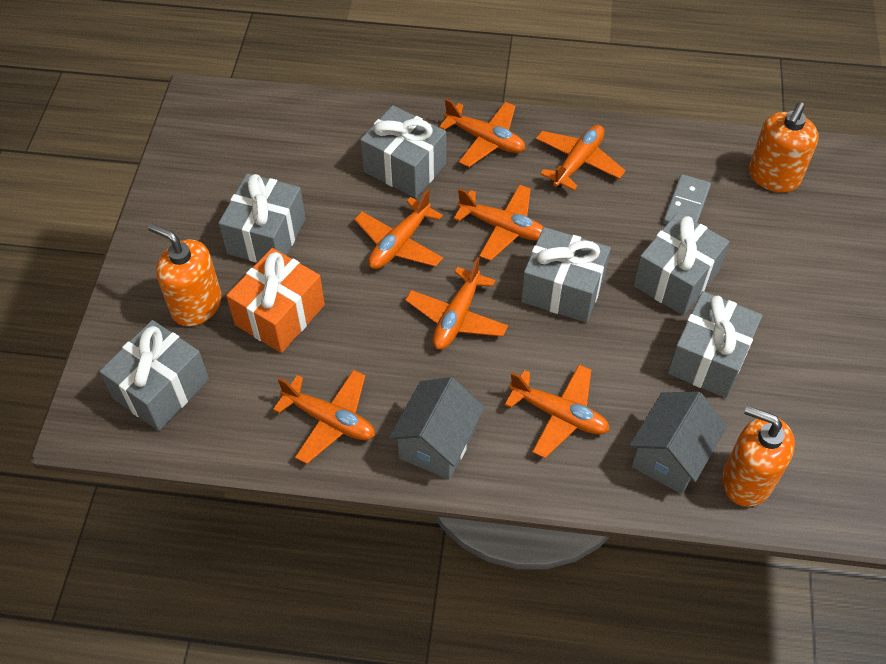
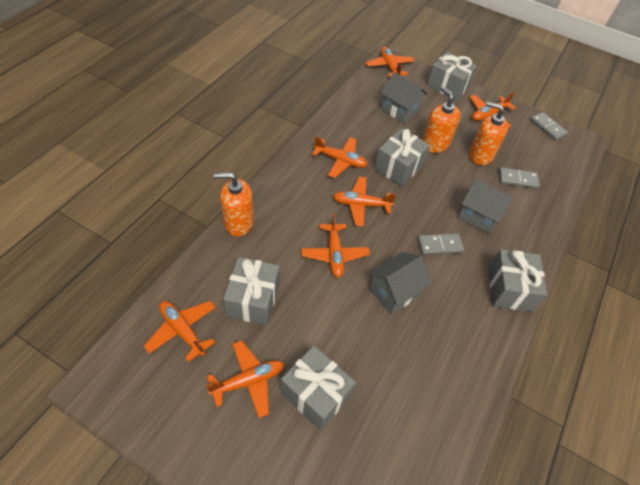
grey domino: [663,174,711,224] = 1 -> [418,233,464,255] [499,167,540,189] [530,112,568,141] = 3
grey gift: [99,320,209,431] [219,173,306,263] [360,105,446,198] [521,227,611,323] [633,212,729,315] [668,291,762,398] = 6 -> [223,257,280,325] [281,346,356,430] [374,128,430,187] [427,52,477,100] [488,249,547,312] = 5
grey house: [389,377,485,480] [629,392,727,494] = 2 -> [368,252,432,315] [381,72,428,124] [458,179,514,234] = 3
orange gift: [226,248,325,353] = 1 -> none = 0

